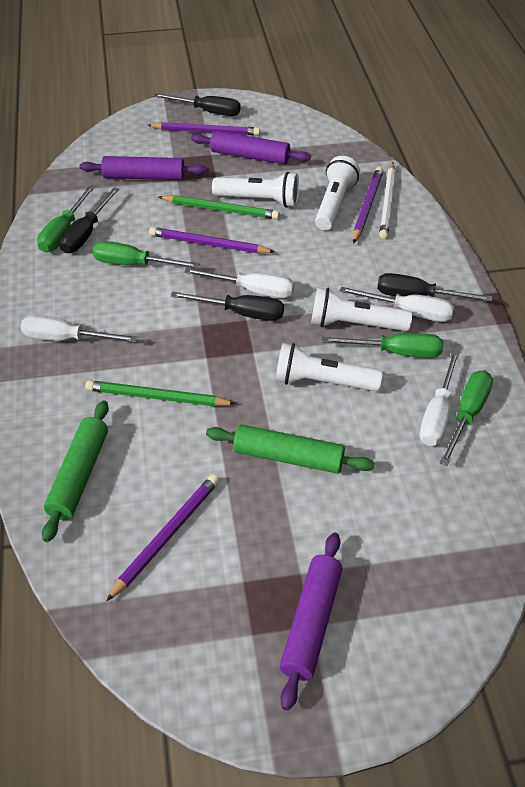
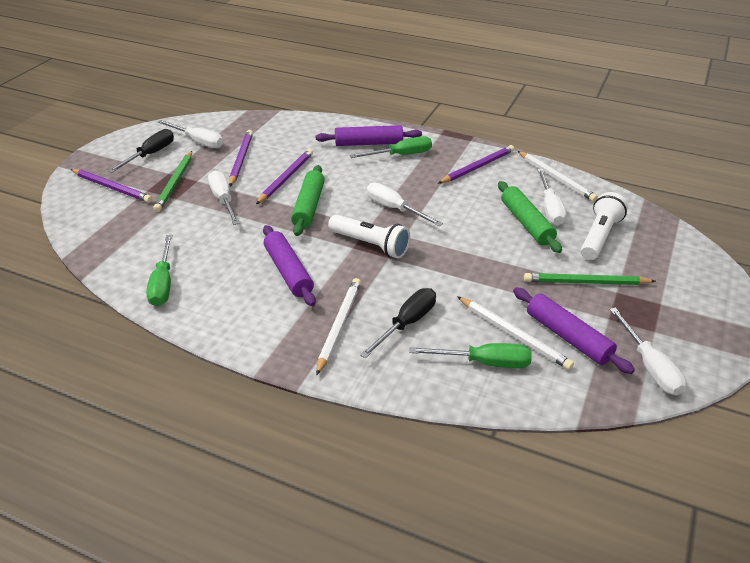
black screwdriver: [59,188,119,253] [153,93,241,116] [171,292,284,321] [377,273,492,302] = 4 -> [108,129,174,173] [360,288,436,358] = 2
green screwdriver: [37,186,95,252] [93,241,200,268] [322,333,443,358] [440,371,493,466] = 4 -> [146,235,172,306] [350,136,432,158] [409,343,532,368] = 3
white flashlight: [212,172,299,207] [275,343,383,391] [311,287,412,331] [315,156,360,230] = 4 -> [328,214,410,258] [581,192,628,260] = 2
white pencil: [379,162,396,239] = 1 -> [316,278,361,376] [457,296,574,370] [518,151,598,202] = 3
white screwdriver: [21,315,138,342] [184,268,294,298] [340,287,454,322] [420,351,460,446] = 4 -> [158,120,223,148] [208,170,239,225] [367,182,443,226] [537,169,566,225] [609,307,686,395] = 5

